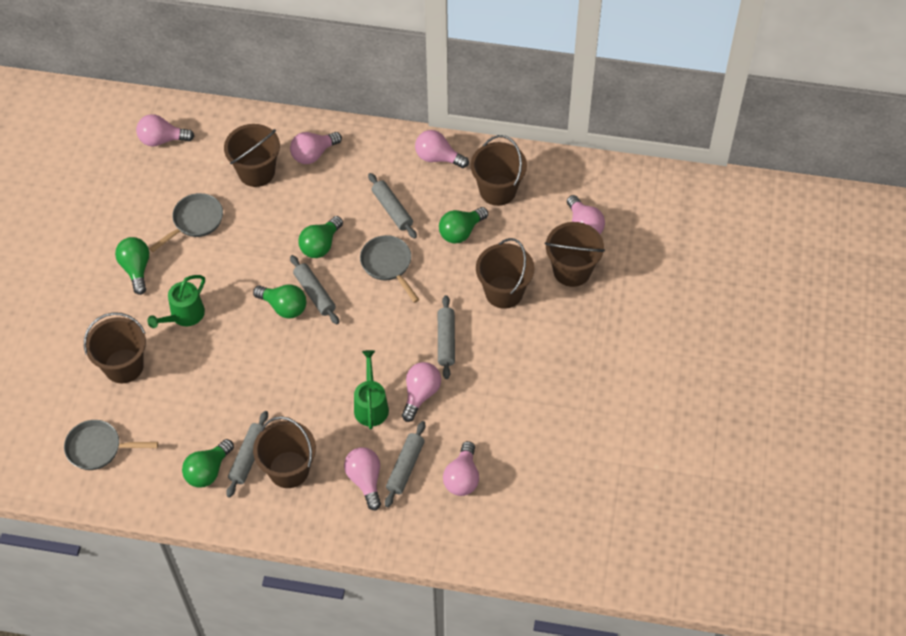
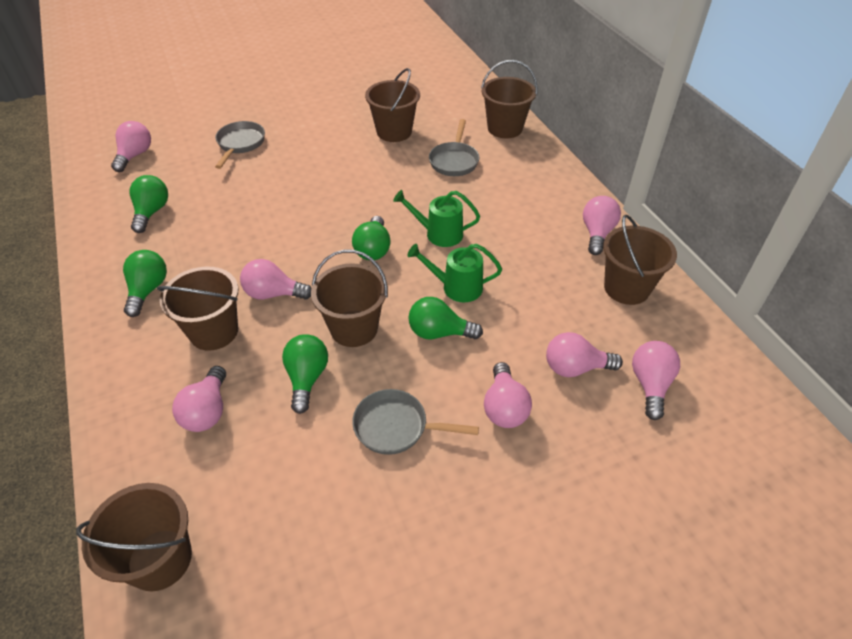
grey rolling pin: [226,411,268,498] [290,255,339,325] [368,173,417,239] [385,421,426,507] [438,295,455,379] = 5 -> none = 0

